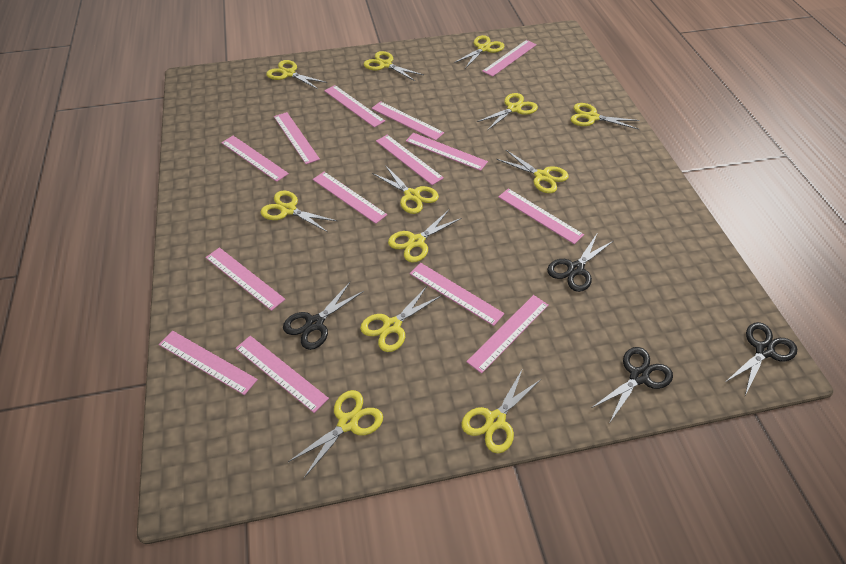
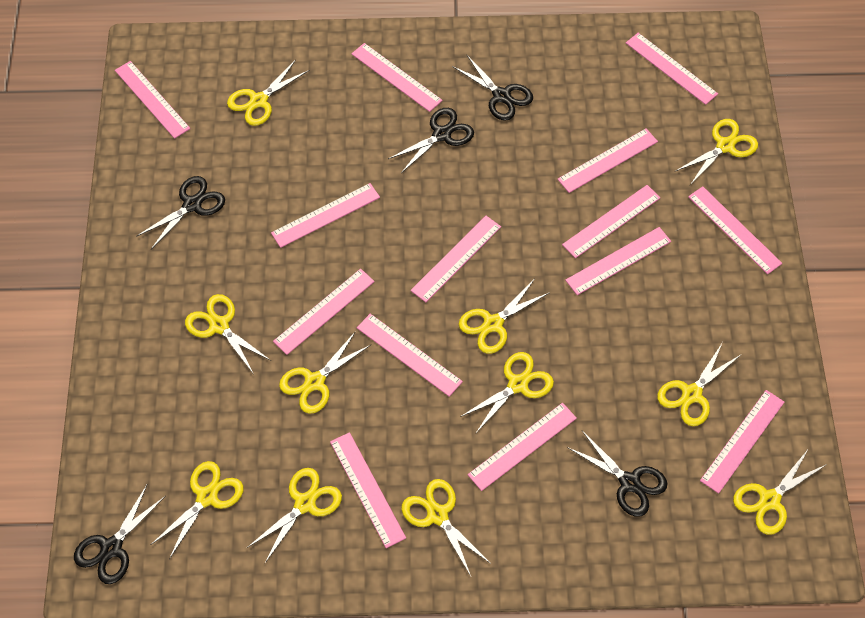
black scissors: [283,282,364,350] [547,234,613,292] [591,347,673,422] [727,322,797,396] = 4 -> [74,485,166,584] [136,176,225,249] [388,108,474,173] [452,55,533,121] [567,431,667,517] = 5
yellow scissors: [260,191,337,232] [266,60,327,89] [288,390,383,478] [360,286,442,352] [364,51,424,81] [372,165,439,214] [388,210,462,262] [454,35,505,69] [461,368,541,453] [477,93,538,130] [496,150,569,193] [570,103,640,129] = 12 -> [151,461,244,559] [185,294,271,373] [227,60,310,126] [247,468,342,563] [279,331,372,414] [401,479,491,576] [459,279,550,354] [460,352,554,434] [657,342,742,426] [676,119,758,185] [733,448,827,535] = 11

